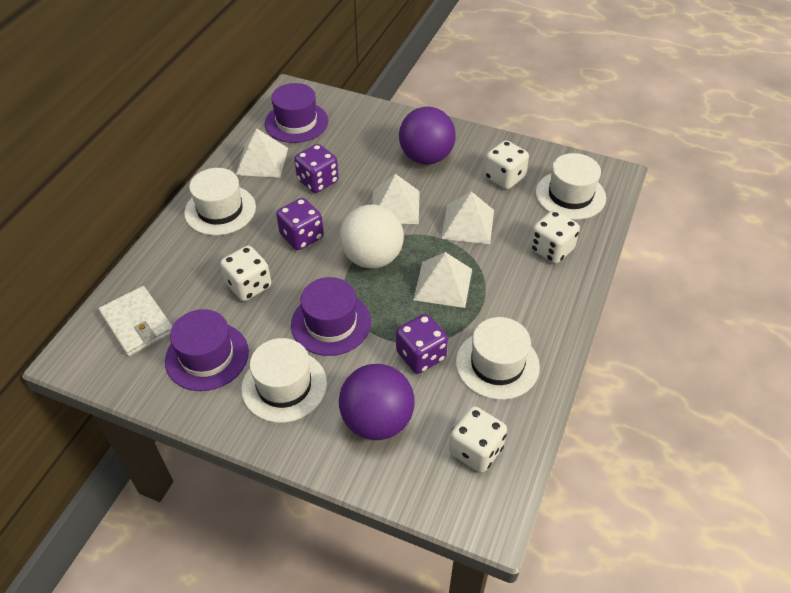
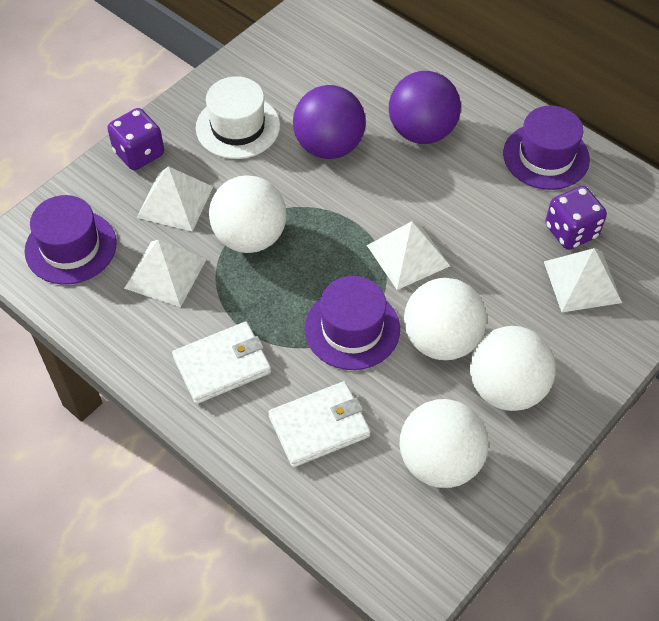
purple dice: [276,198,324,250] [294,144,339,193] [396,314,448,374] = 3 -> [107,108,164,170] [545,186,607,250] = 2
white ball: [340,205,404,269] = 1 -> [209,175,286,253] [400,399,488,488] [404,278,487,360] [470,326,556,411] = 4
white dice: [220,246,271,301] [449,406,507,473] [484,140,529,189] [530,210,580,264] = 4 -> none = 0
white hat: [184,168,256,236] [241,338,327,423] [456,317,540,400] [536,153,606,220] = 4 -> [196,76,280,159] = 1
white wallet: [99,286,173,356] = 1 -> [172,322,271,404] [268,381,371,467] = 2

